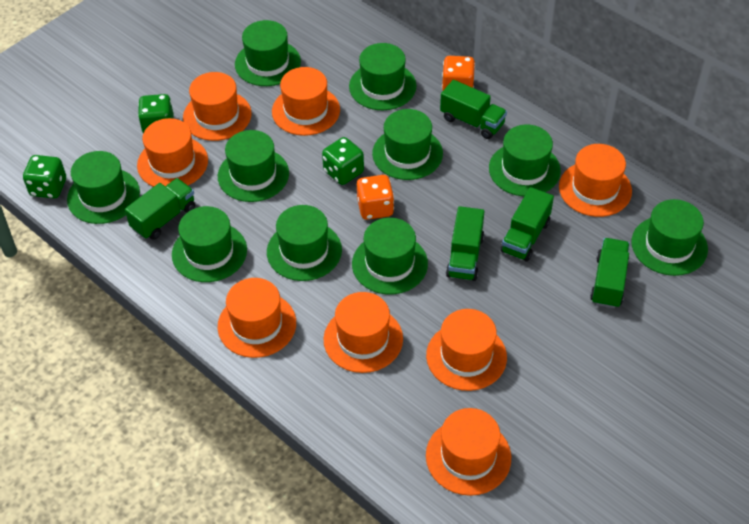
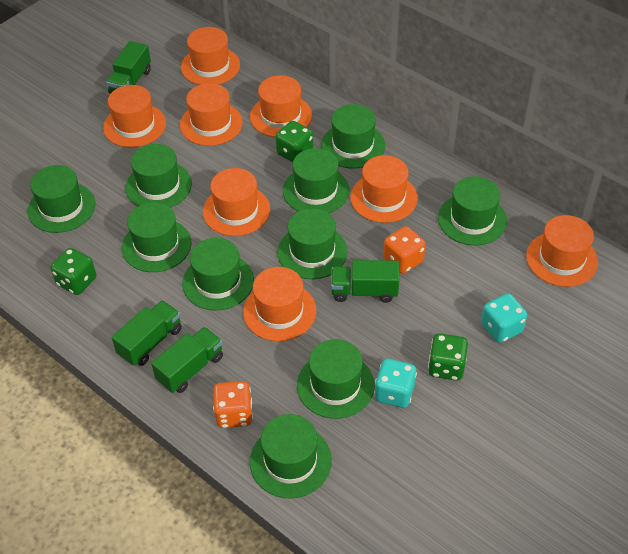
green truck: [125,178,195,240] [440,80,507,139] [446,206,484,281] [500,187,554,262] [590,238,630,308] = 5 -> [106,41,151,94] [112,300,182,366] [151,327,223,393] [331,260,399,303] = 4
turquoise dice: none = 0 -> [374,359,417,408] [481,293,527,343] = 2

